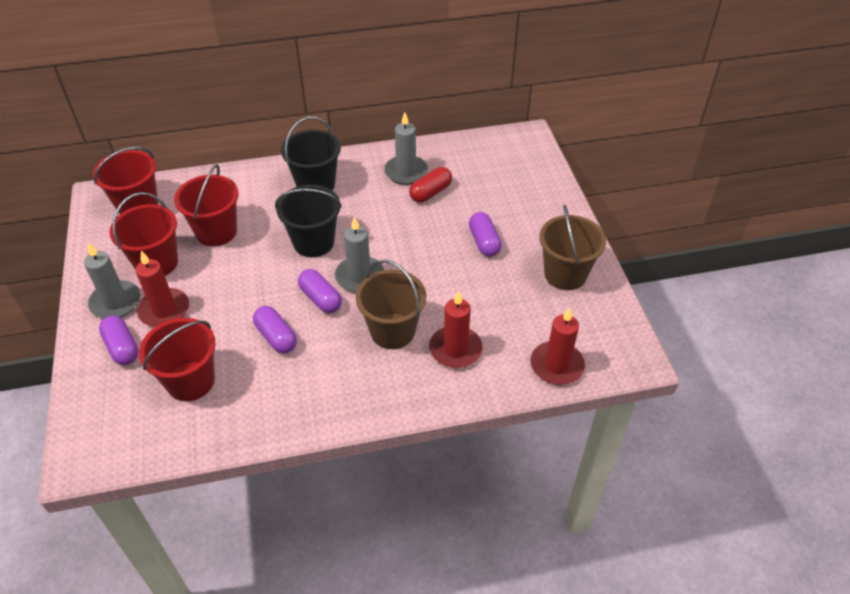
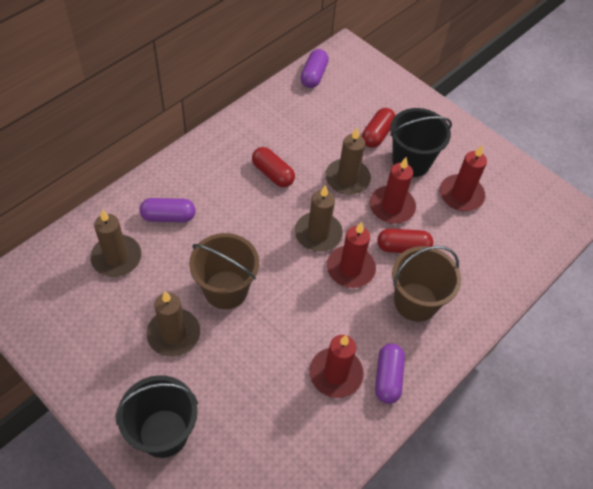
brown candle: none = 0 -> [90,209,142,277] [146,291,200,357] [295,185,343,252] [325,128,371,195] = 4
grey candle: [84,243,140,319] [335,217,384,293] [384,112,428,185] = 3 -> none = 0
purple capsule: [99,315,139,365] [253,306,297,353] [298,269,342,313] [469,212,502,257] = 4 -> [140,198,196,222] [301,49,329,88] [375,344,405,404] = 3
red bucket: [93,147,158,214] [109,192,178,276] [139,318,216,401] [174,164,239,247] = 4 -> none = 0
red candle: [136,251,189,327] [429,291,483,368] [531,307,585,385] = 3 -> [309,335,364,398] [327,222,376,288] [370,157,416,224] [440,145,487,211] = 4
red capsule: [409,167,452,203] = 1 -> [252,147,295,187] [362,108,396,148] [377,229,433,253] = 3

